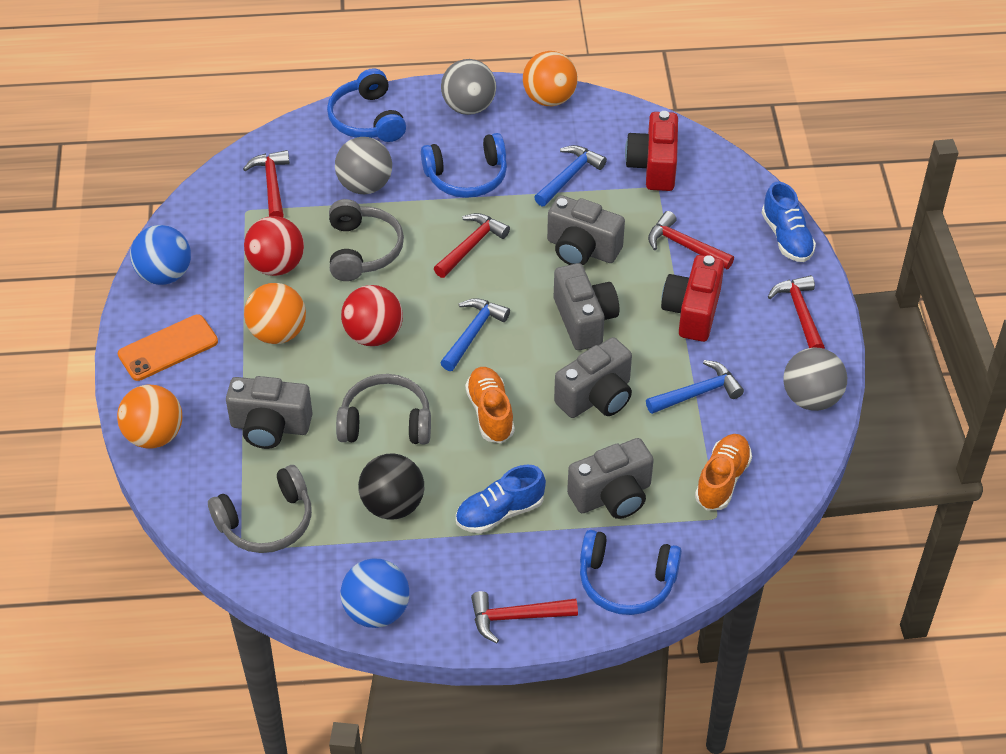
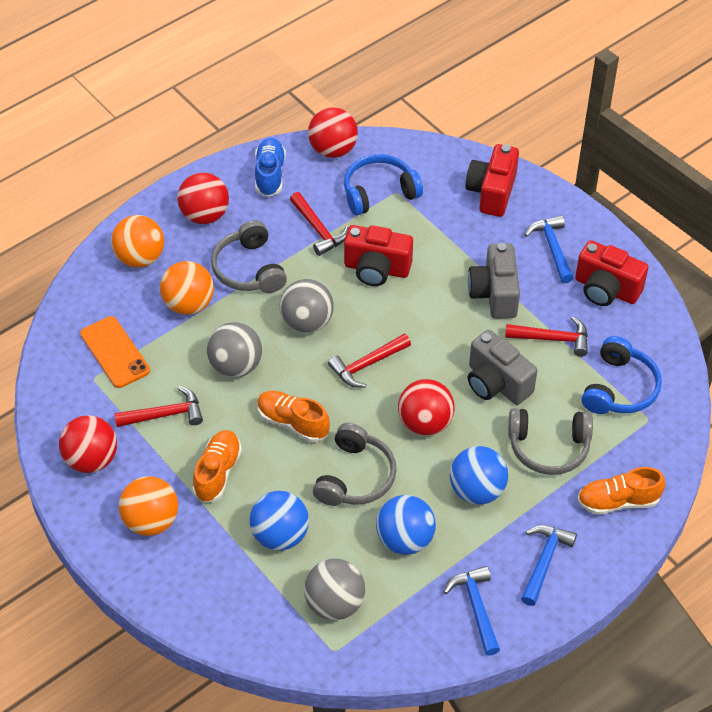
black ball: [358,453,424,520] = 1 -> none = 0
blue ball: [130,225,191,285] [341,558,409,628] = 2 -> [249,491,309,550] [376,495,436,555] [450,446,508,504] = 3
blue headphones: [327,68,406,142] [421,133,507,198] [580,530,682,615] = 3 -> [344,154,423,216] [582,336,662,414] = 2
blue shoe: [456,465,546,533] [762,182,816,262] = 2 -> [255,138,286,197] = 1
grey camera: [226,376,313,449] [547,195,625,265] [554,263,619,350] [554,337,632,418] [567,438,654,519] = 5 -> [468,243,520,319] [468,330,537,405] = 2
orange shoe: [465,367,515,443] [695,434,752,510] = 2 -> [192,430,242,503] [257,391,330,442] [578,467,665,515] = 3
red ball: [244,216,304,276] [341,285,403,346] = 2 -> [59,415,117,473] [177,172,229,224] [308,107,358,158] [398,379,455,436] = 4
red camera: [625,111,678,191] [661,255,724,342] = 2 -> [344,225,413,286] [465,144,519,217] [575,240,648,306] = 3
red hammer: [243,150,290,217] [434,213,510,278] [471,591,578,643] [648,211,734,269] [768,275,825,349] = 5 -> [114,386,203,427] [290,192,349,256] [328,334,411,388] [505,316,588,357] = 4

